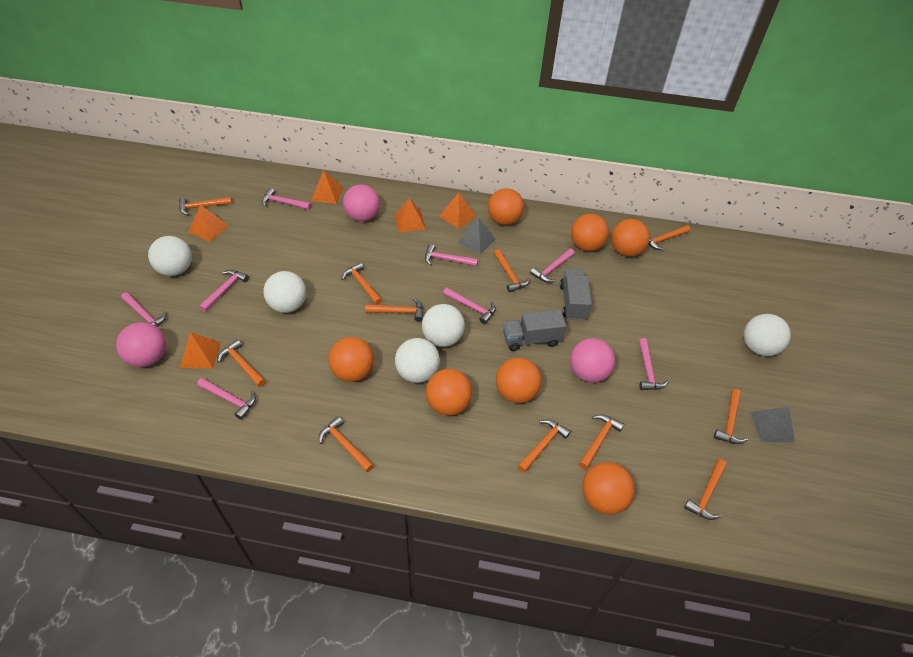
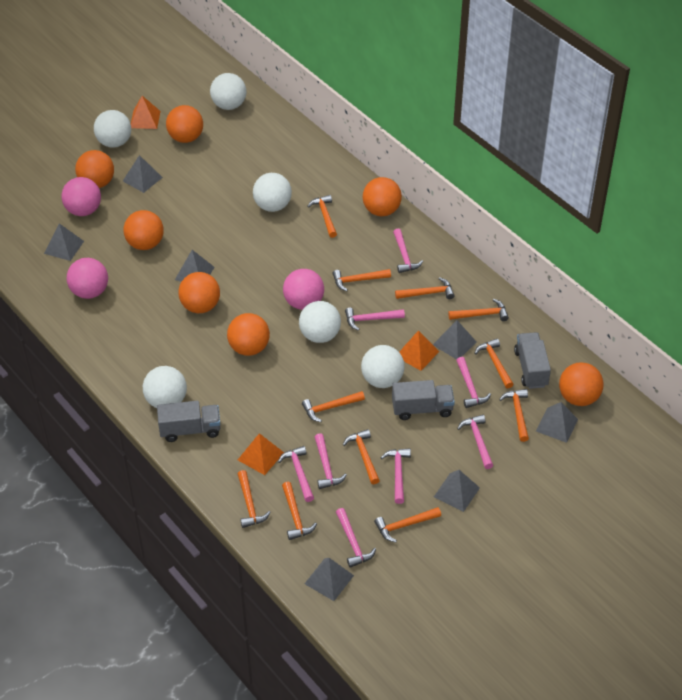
grey pyramid: [458,217,495,255] [751,406,795,442] = 2 -> [44,223,84,261] [123,155,163,193] [175,250,214,282] [304,558,354,601] [433,320,476,360] [434,470,480,512] [536,402,578,443] = 7
grey truck: [503,309,566,351] [560,269,592,320] = 2 -> [157,401,220,442] [392,380,455,420] [514,332,551,389] = 3
orange pyramid: [180,332,221,369] [189,205,229,242] [311,170,343,204] [395,198,426,232] [439,193,476,229] = 5 -> [131,96,161,129] [238,433,284,475] [399,330,439,371] = 3
white ball: [148,236,192,276] [263,271,306,313] [395,338,440,383] [422,304,465,347] [744,314,791,356] = 5 -> [94,110,131,148] [143,366,187,408] [210,73,246,110] [253,173,292,212] [299,301,341,343] [361,345,404,388] = 6

